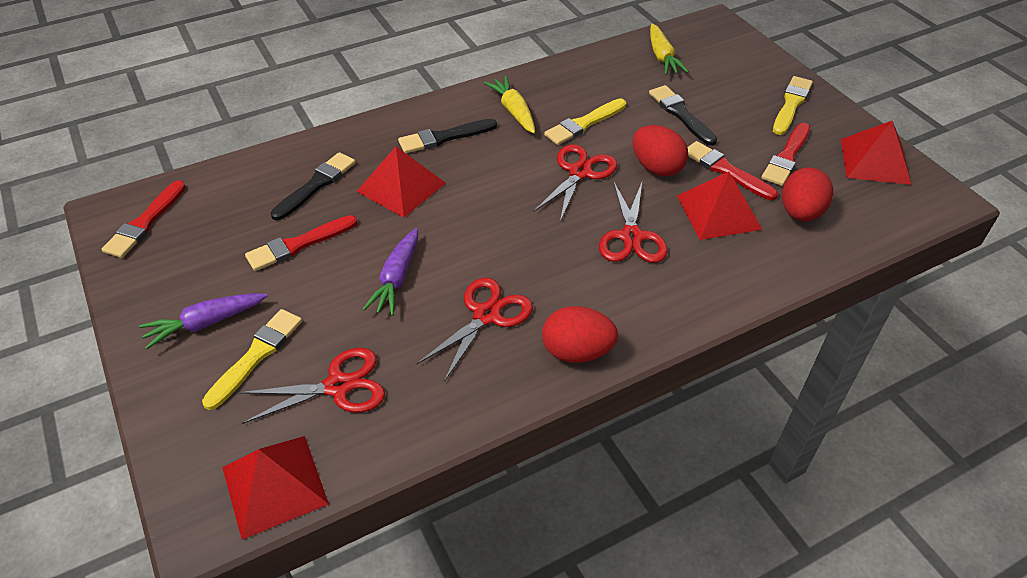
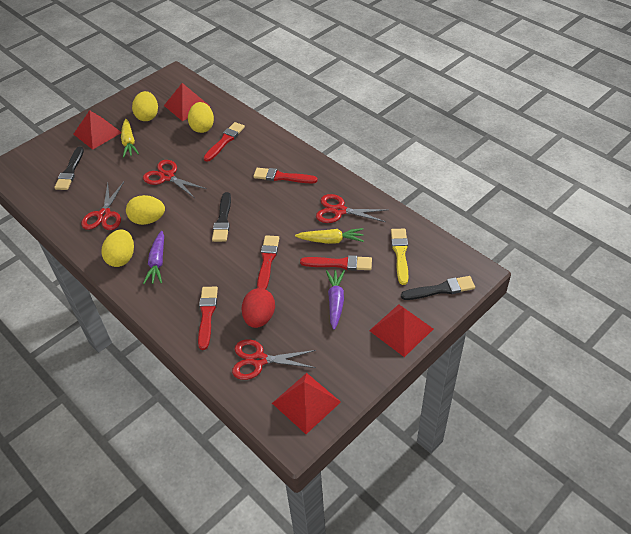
red brush: [102,180,186,258] [245,215,357,271] [687,141,778,200] [762,123,810,186] = 4 -> [198,287,218,350] [203,122,245,162] [253,168,318,183] [257,235,279,290] [300,255,372,271] = 5
red egg: [542,306,618,363] [632,125,688,177] [782,167,833,222] = 3 -> [242,288,275,328] = 1
yellow brush: [202,309,302,410] [544,98,626,145] [773,76,813,135] = 3 -> [391,229,408,285] = 1
yellow egg: none = 0 -> [101,229,134,267] [126,195,165,225] [132,91,158,121] [188,102,214,133] = 4

